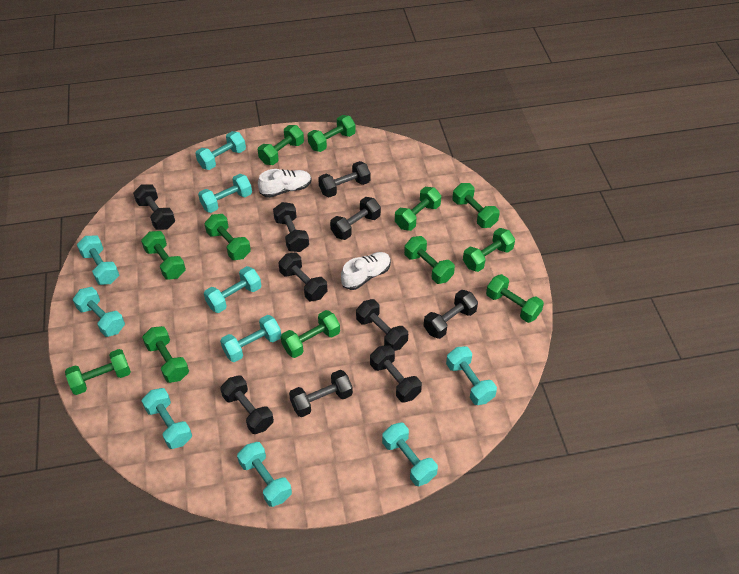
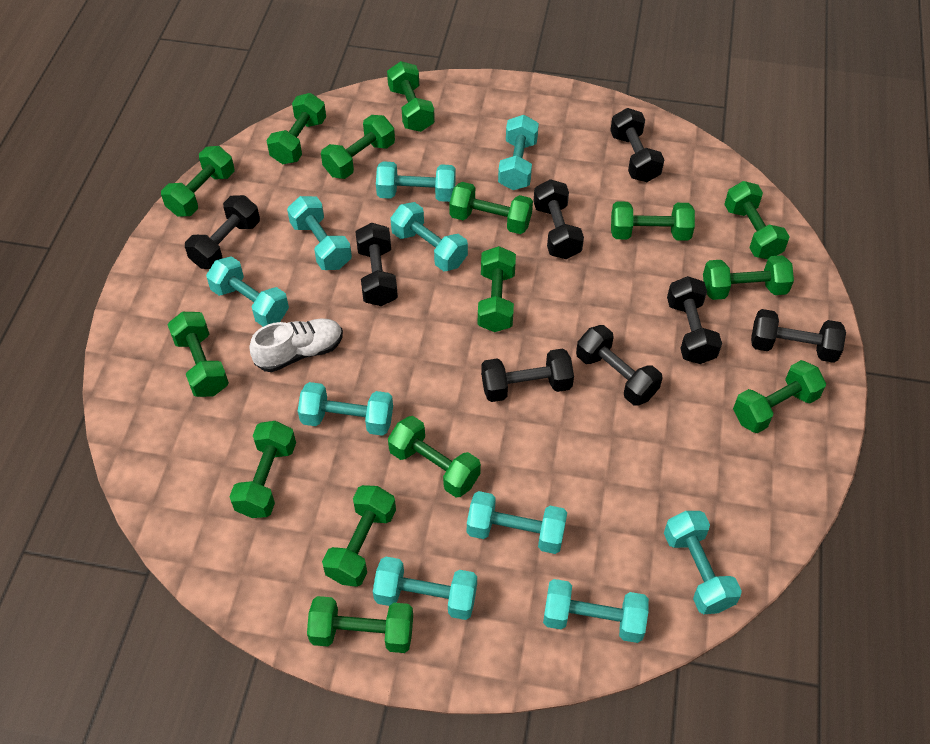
black dumbbell: [133,185,175,230] [220,375,274,434] [273,202,309,252] [278,252,328,301] [289,370,353,417] [318,161,370,197] [330,197,381,240] [356,299,408,351] [370,345,422,402] [424,290,478,339] = 10 -> [185,195,260,269] [355,223,398,306] [481,348,574,402] [533,179,584,259] [576,325,662,406] [610,108,664,182] [667,276,722,364] [751,309,846,363] = 8
green dumbbell: [65,349,131,395] [141,231,186,280] [142,326,189,383] [205,214,251,260] [258,125,304,165] [281,310,340,358] [308,115,356,152] [395,187,441,231] [404,236,455,284] [452,183,500,228] [463,228,515,272] [486,274,544,323] = 12 -> [161,146,234,216] [167,312,229,397] [229,421,296,518] [266,93,326,164] [307,596,413,653] [321,115,395,179] [322,485,396,587] [387,61,435,132] [388,416,481,497] [449,182,533,234] [478,246,516,332] [611,201,695,241] [703,255,794,300] [724,181,790,259] [733,360,826,433] = 15
white shoe: [258,169,311,198] [341,252,391,290] = 2 -> [249,319,343,372] = 1

